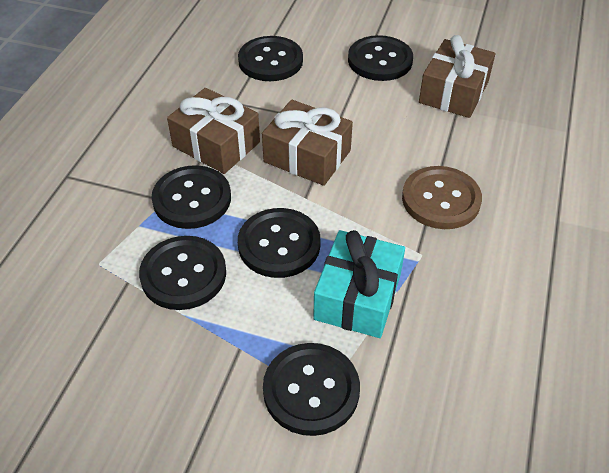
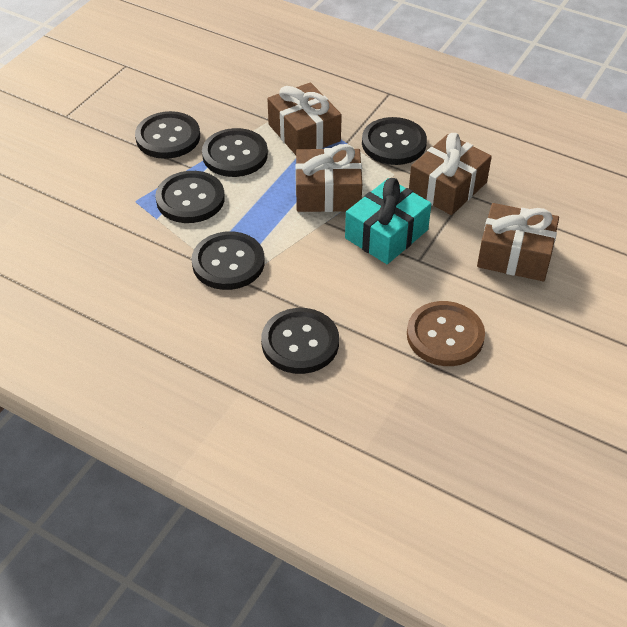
brown gift: [167,88,260,174] [262,100,353,186] [419,35,495,118] = 3 -> [267,82,342,155] [295,144,362,212] [409,133,492,215] [477,203,559,281] = 4

